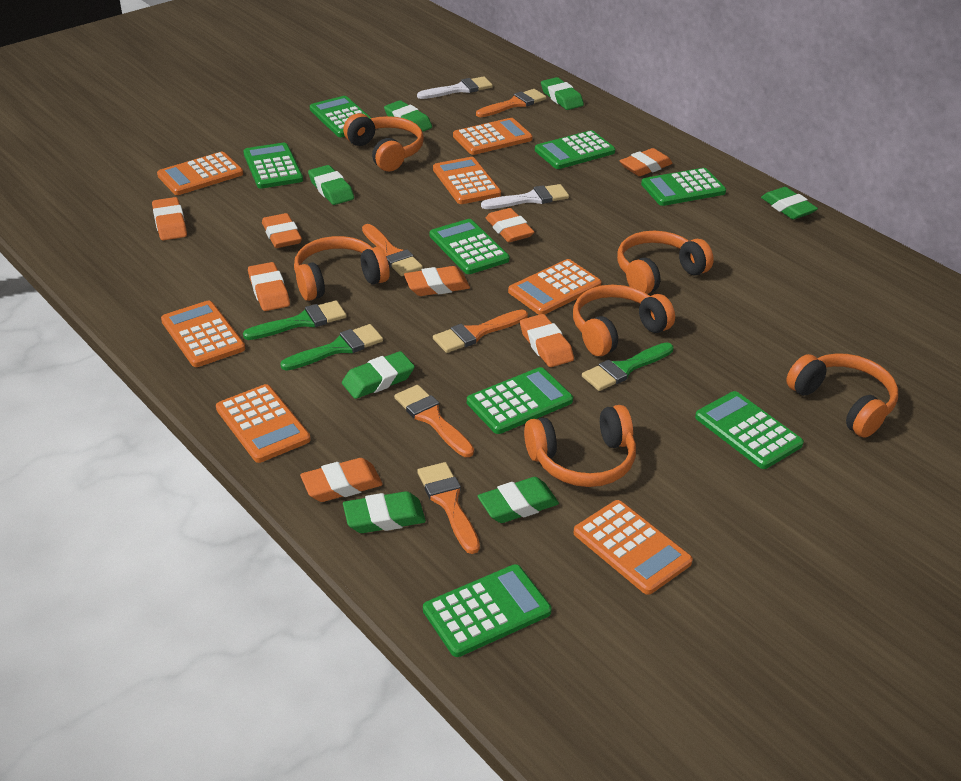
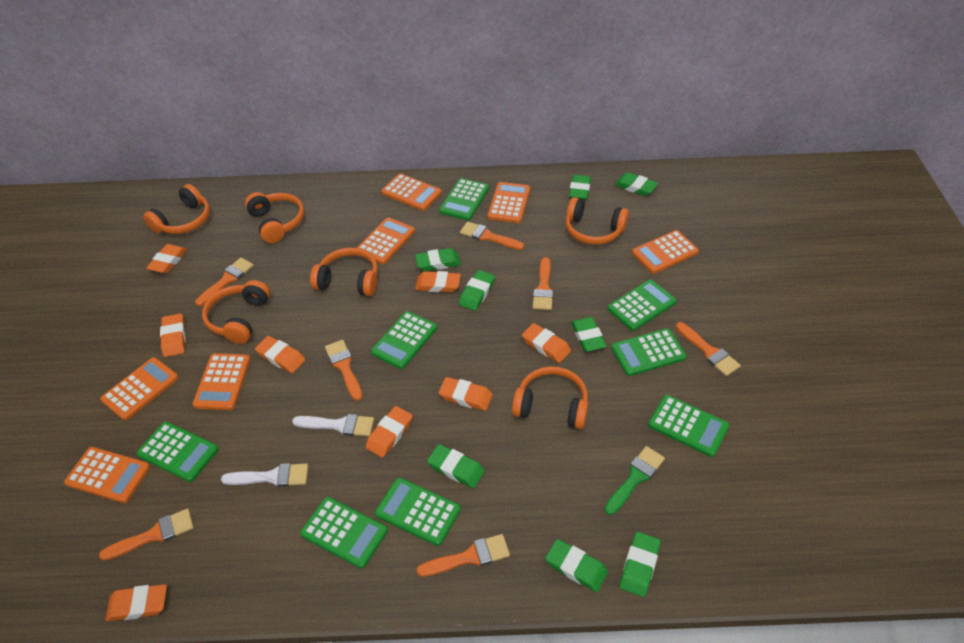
green brush: [243,300,347,340] [280,324,383,371] [582,342,673,391] = 3 -> [605,446,665,515] = 1
green eraser: [308,165,354,205] [342,351,415,399] [343,491,426,533] [384,100,432,132] [478,477,559,523] [541,77,584,110] [761,187,818,220] = 7 -> [415,248,461,271] [427,444,485,488] [459,270,495,311] [545,539,608,592] [569,175,591,200] [571,317,607,352] [614,172,658,196] [620,532,661,597] = 8
orange brush: [362,224,423,276] [394,385,474,457] [417,462,480,554] [433,309,528,353] [476,89,546,117] = 5 -> [99,509,194,561] [195,258,254,306] [325,340,362,401] [417,534,510,577] [460,221,524,250] [533,257,553,310] [676,322,741,376] = 7

